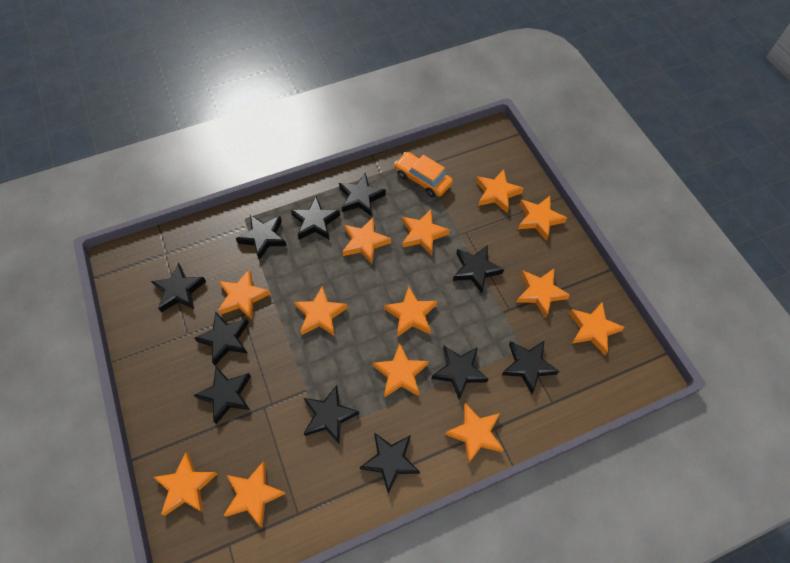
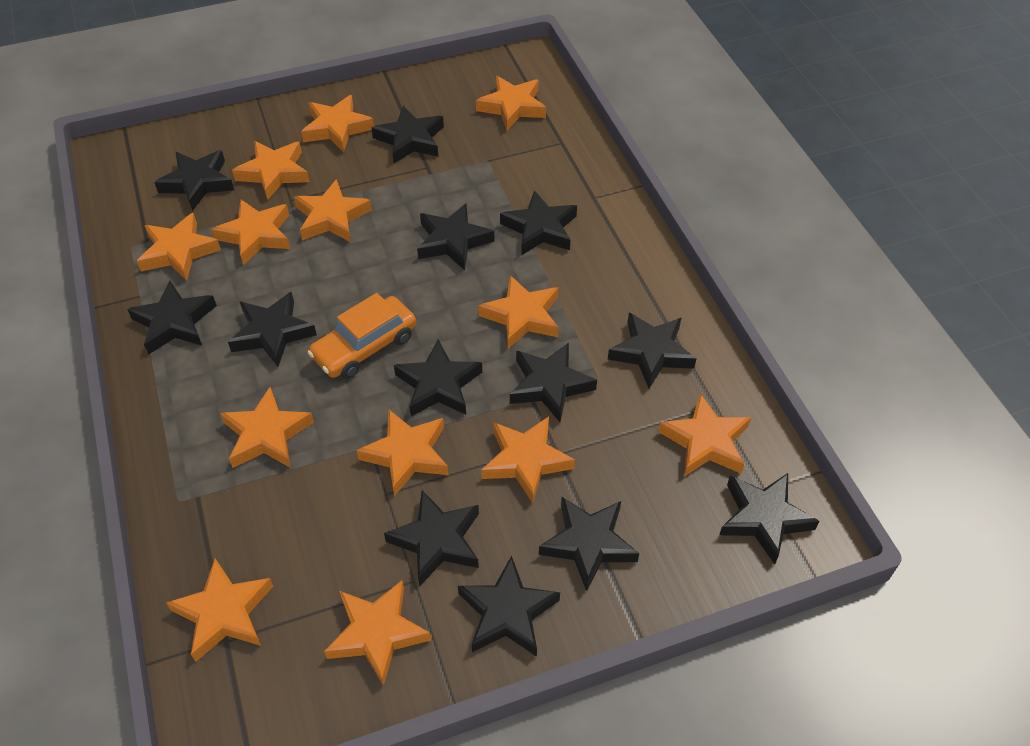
black star: [151,263,206,312] [194,312,249,365] [194,367,251,424] [236,215,287,260] [291,196,340,240] [303,385,359,445] [339,173,386,216] [360,432,420,494] [432,346,489,399] [453,245,504,293] [502,340,559,394] = 11 -> [127,281,217,355] [154,150,234,211] [228,292,317,367] [372,106,444,163] [384,490,479,586] [394,339,482,416] [417,203,494,270] [458,555,560,657] [500,190,577,255] [510,343,597,422] [539,496,639,591] [608,312,697,389] [719,473,819,564] = 13

